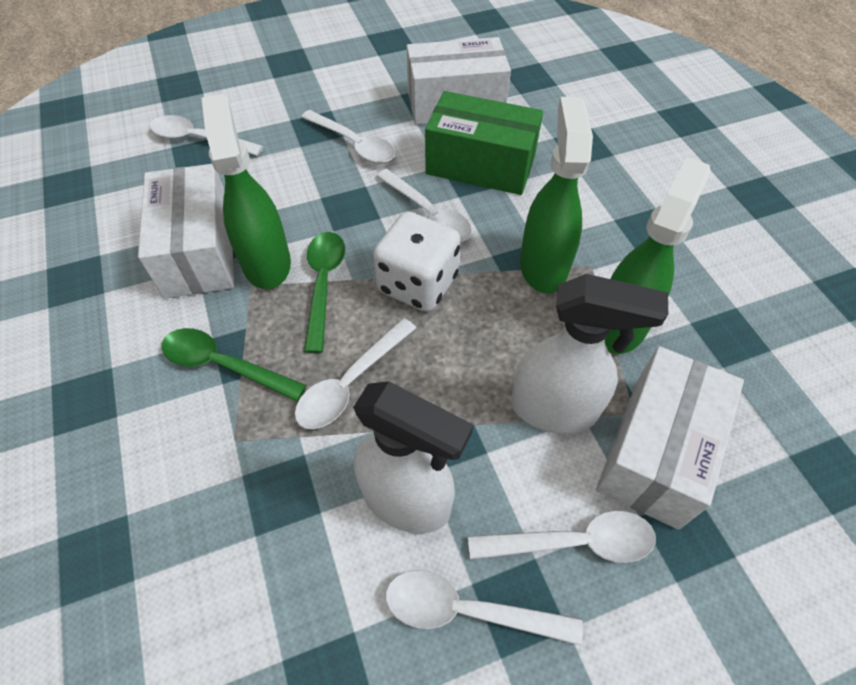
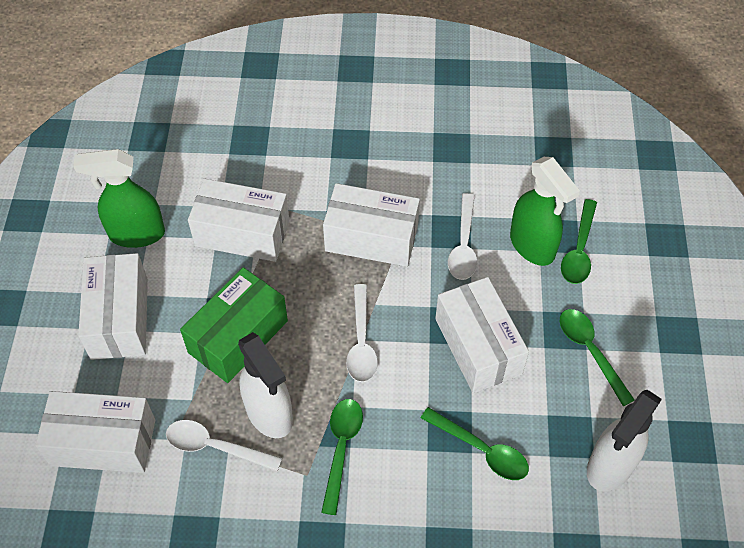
green spoon: [162,328,307,401] [304,232,345,353] = 2 -> [321,399,363,515] [421,407,529,480] [560,309,635,406] [561,199,597,284] = 4
green spray bottle: [202,94,291,289] [520,97,593,293] [605,157,711,354] = 3 -> [73,149,165,248] [510,157,580,266] = 2
white box: [138,164,234,299] [407,37,511,124] [596,346,744,530] = 3 -> [35,391,155,473] [78,253,148,360] [188,179,290,262] [323,183,420,267] [435,277,529,393] = 5
white dice: [373,212,461,312] = 1 -> none = 0
white spoon: [150,115,263,156] [295,318,416,429] [301,110,395,163] [376,169,472,242] [385,570,583,646] [468,511,656,563] = 6 -> [166,420,282,471] [346,284,378,382] [448,193,477,280] = 3

